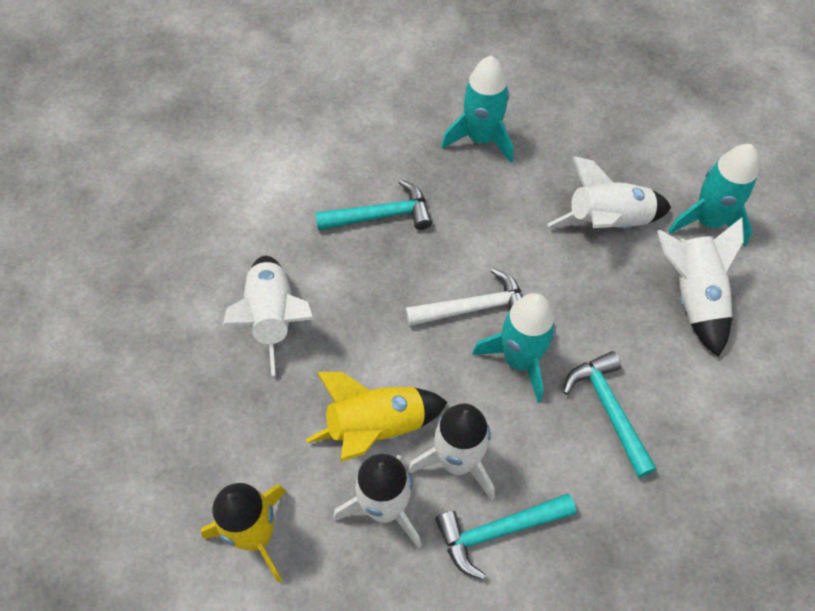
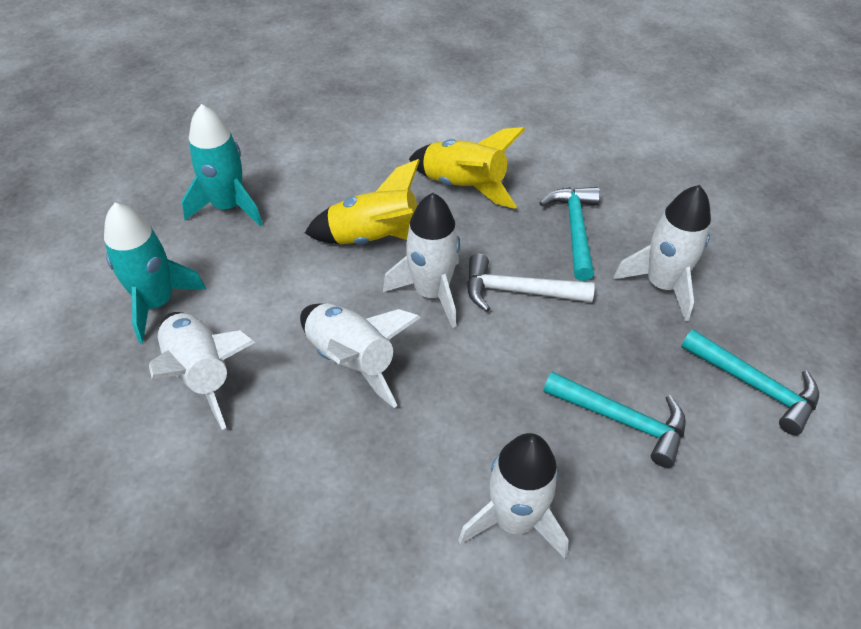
turquoise rocket: [441,56,513,163] [472,293,556,402] [668,144,759,247] = 3 -> [104,203,206,343] [182,104,263,226] = 2

